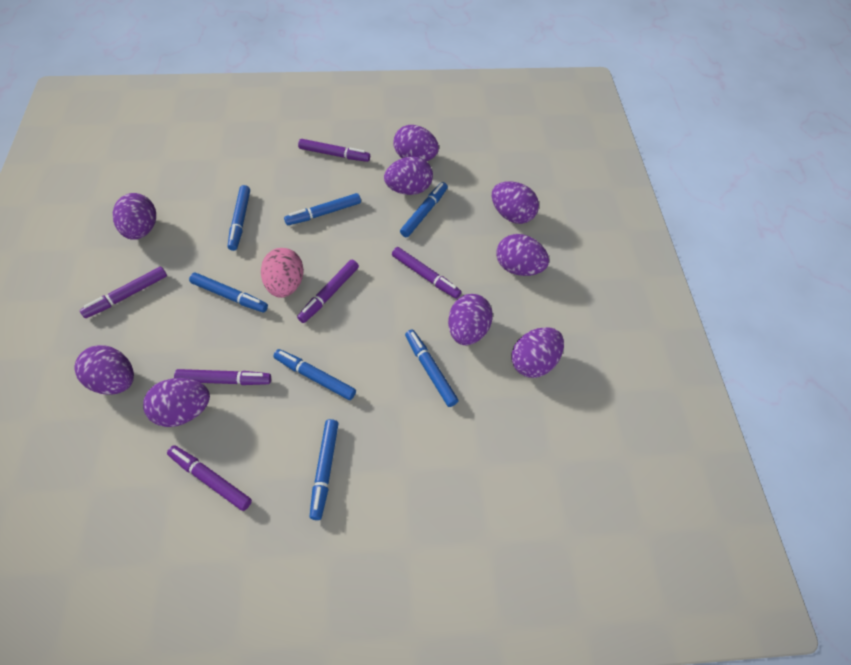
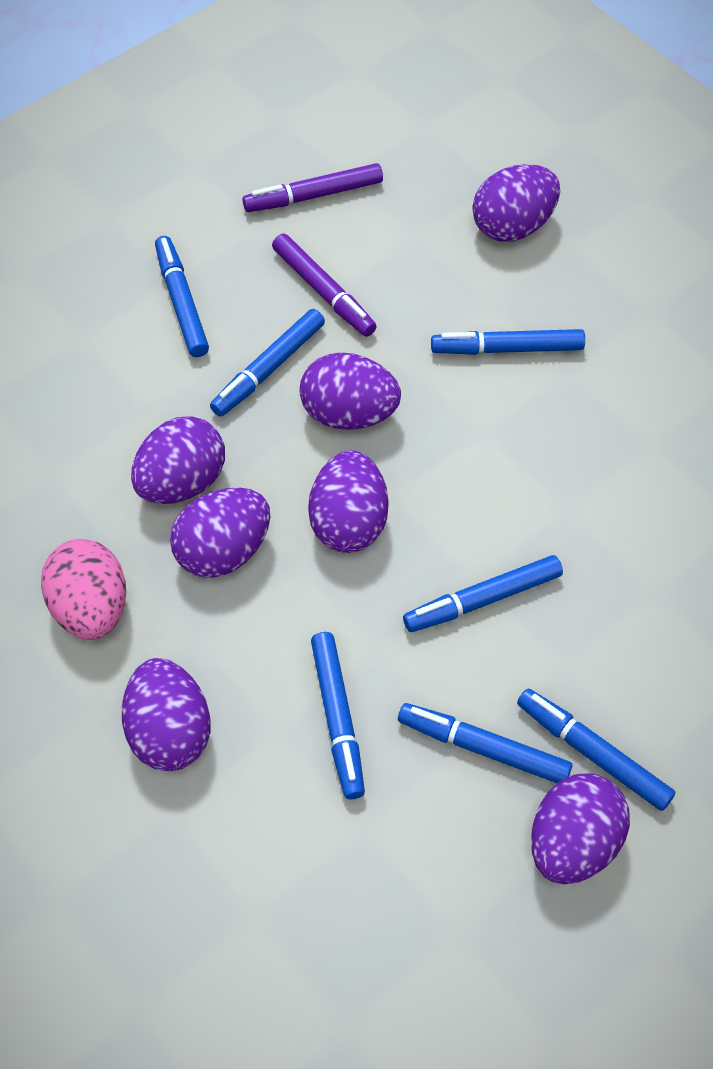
purple egg: [75,345,134,395] [113,193,156,240] [143,378,210,427] [384,157,433,195] [393,125,439,161] [448,294,493,345] [492,181,539,224] [496,234,549,276] [511,327,564,378] = 9 -> [122,658,210,771] [131,416,225,504] [170,487,270,578] [300,352,401,430] [308,450,388,553] [472,164,560,242] [531,773,630,884] = 7
purple marker: [80,267,167,318] [167,445,252,511] [174,369,271,385] [297,260,359,323] [298,139,370,162] [392,247,462,299] = 6 -> [242,163,383,212] [272,234,377,337] = 2

